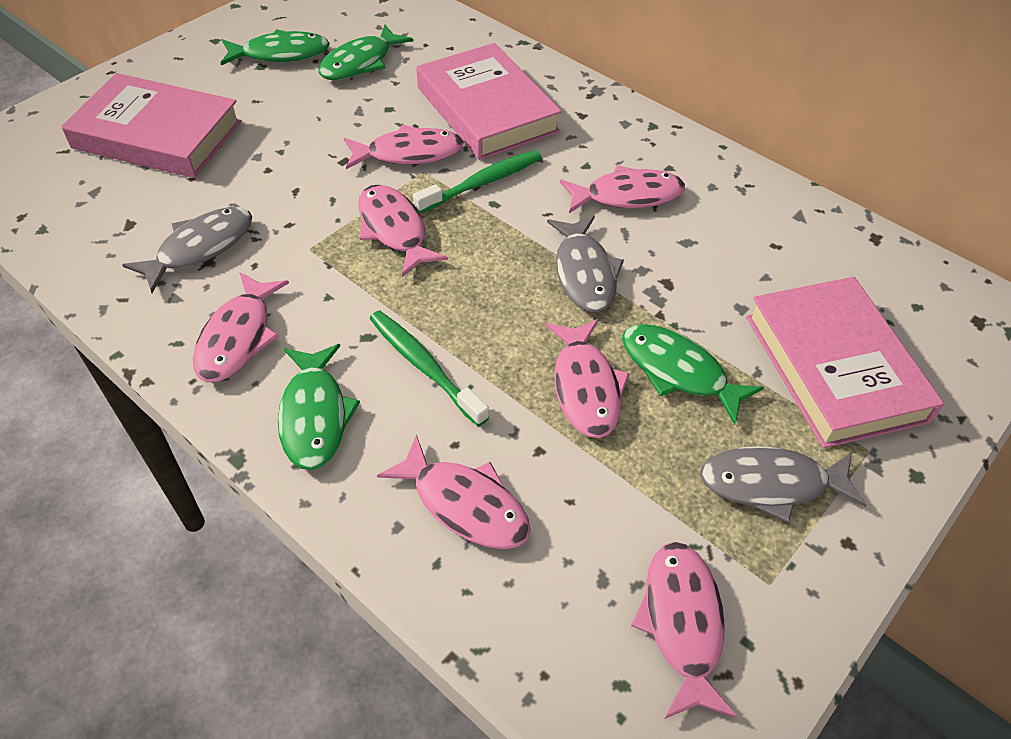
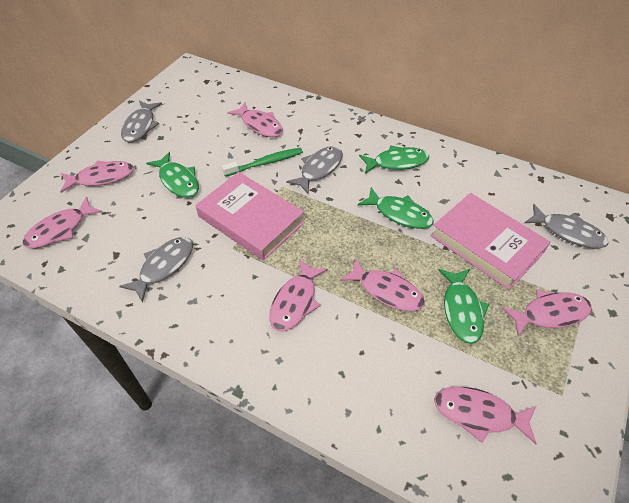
green toothbrush: [369,310,489,427] [413,150,542,213] = 2 -> [222,148,303,177] = 1
grey fish: [122,207,252,293] [547,216,624,313] [700,446,867,523] = 3 -> [119,237,193,303] [121,101,162,142] [286,146,343,194] [525,204,608,249] = 4
pink book: [61,73,242,178] [416,43,562,160] [746,277,944,448] = 3 -> [195,172,304,261] [430,193,550,290] = 2

